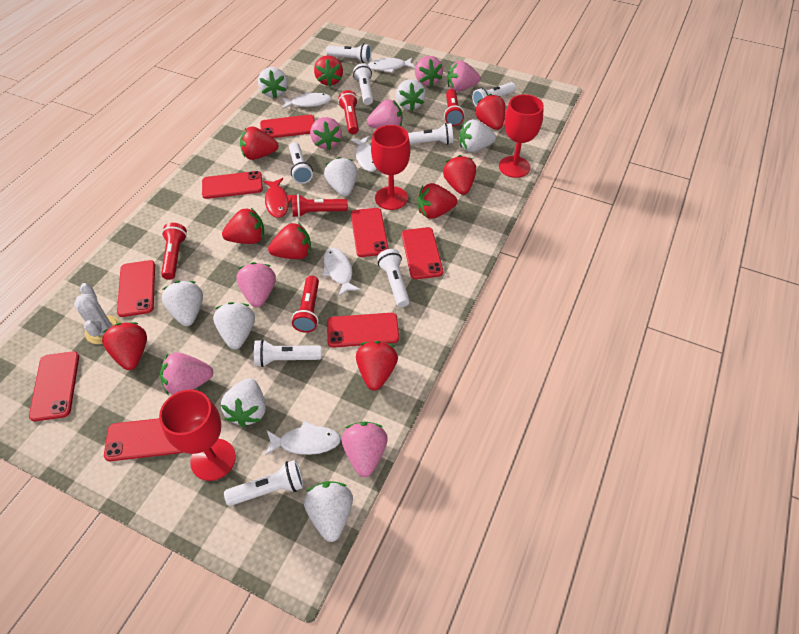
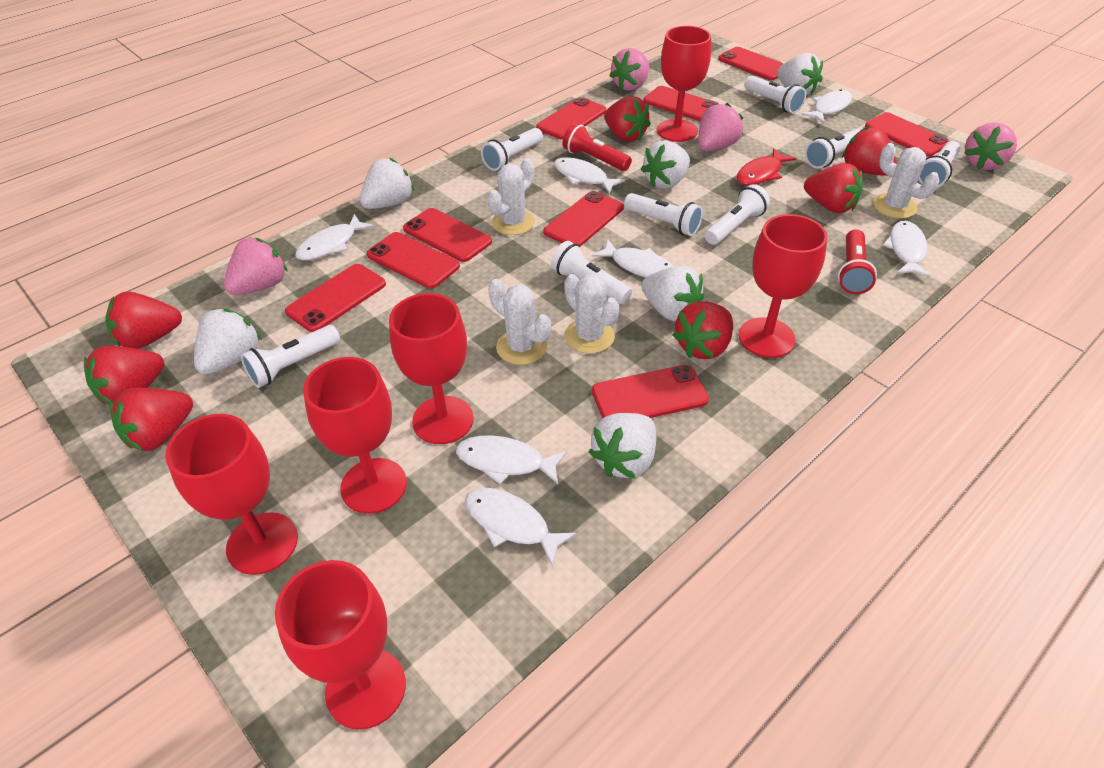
pink strawberry: [160,352,214,395] [236,262,276,308] [310,117,342,150] [341,421,388,477] [367,99,402,129] [415,56,443,87] [447,61,481,92] = 7 -> [224,237,287,295] [609,48,649,91] [698,103,743,151] [964,122,1017,170] = 4
red flashlight: [161,223,187,280] [292,194,348,217] [292,276,319,333] [338,90,359,134] [444,89,464,126] = 5 -> [563,123,632,171] [838,229,877,294] = 2
red goblet: [159,389,236,481] [371,125,410,210] [499,94,544,178] = 3 -> [166,414,298,575] [275,560,406,730] [303,357,407,514] [389,293,474,444] [656,26,711,142] [739,214,828,358] = 6
red phone: [29,351,79,421] [104,418,183,461] [117,260,155,317] [202,171,263,199] [260,115,315,138] [327,313,399,348] [351,208,389,257] [402,227,443,279] = 8 -> [285,264,386,332] [367,232,460,289] [403,208,492,262] [536,97,606,140] [544,191,624,246] [592,365,709,419] [643,86,719,121] [718,47,784,80] [865,112,950,157] = 9
red strawberry: [102,322,147,370] [222,208,264,244] [240,126,279,160] [268,223,311,259] [314,55,343,86] [356,341,398,391] [418,183,457,219] [443,155,476,195] [475,94,505,130] = 9 -> [84,346,164,404] [105,292,182,349] [110,388,193,451] [604,96,651,142] [673,301,733,359] [804,163,863,213] [842,126,897,176] = 7
white cactus: [74,283,121,344] = 1 -> [487,158,535,235] [488,279,551,365] [564,274,619,354] [873,143,939,219] = 4
white fish: [265,421,341,455] [282,92,331,109] [322,248,360,297] [351,136,377,172] [368,58,415,73] = 5 -> [295,214,374,261] [456,435,567,484] [465,488,576,567] [554,157,625,194] [592,240,673,278] [801,89,852,123] [883,221,931,278] = 7
white strawberry: [162,281,203,326] [213,302,255,349] [221,378,266,427] [258,67,288,99] [304,481,353,542] [324,157,358,197] [396,79,426,111] [459,119,496,153] = 8 -> [194,308,262,374] [360,158,414,209] [589,413,656,479] [641,140,690,189] [641,265,704,321] [777,53,823,95] = 6

